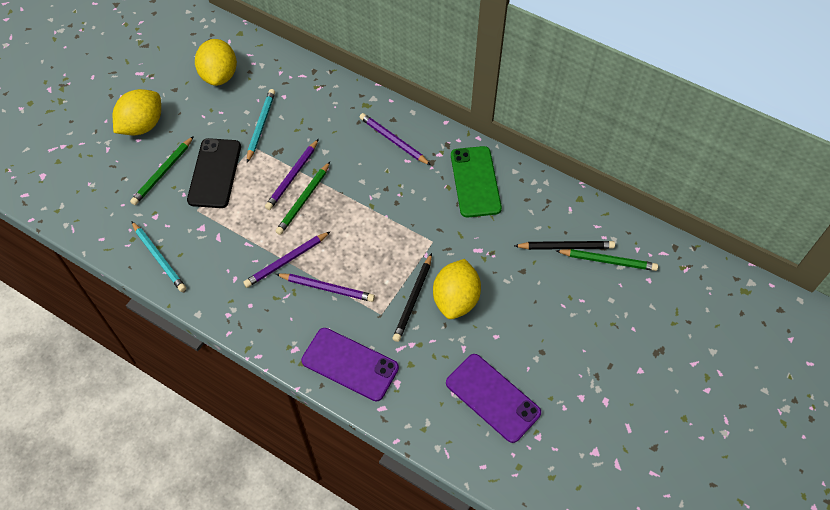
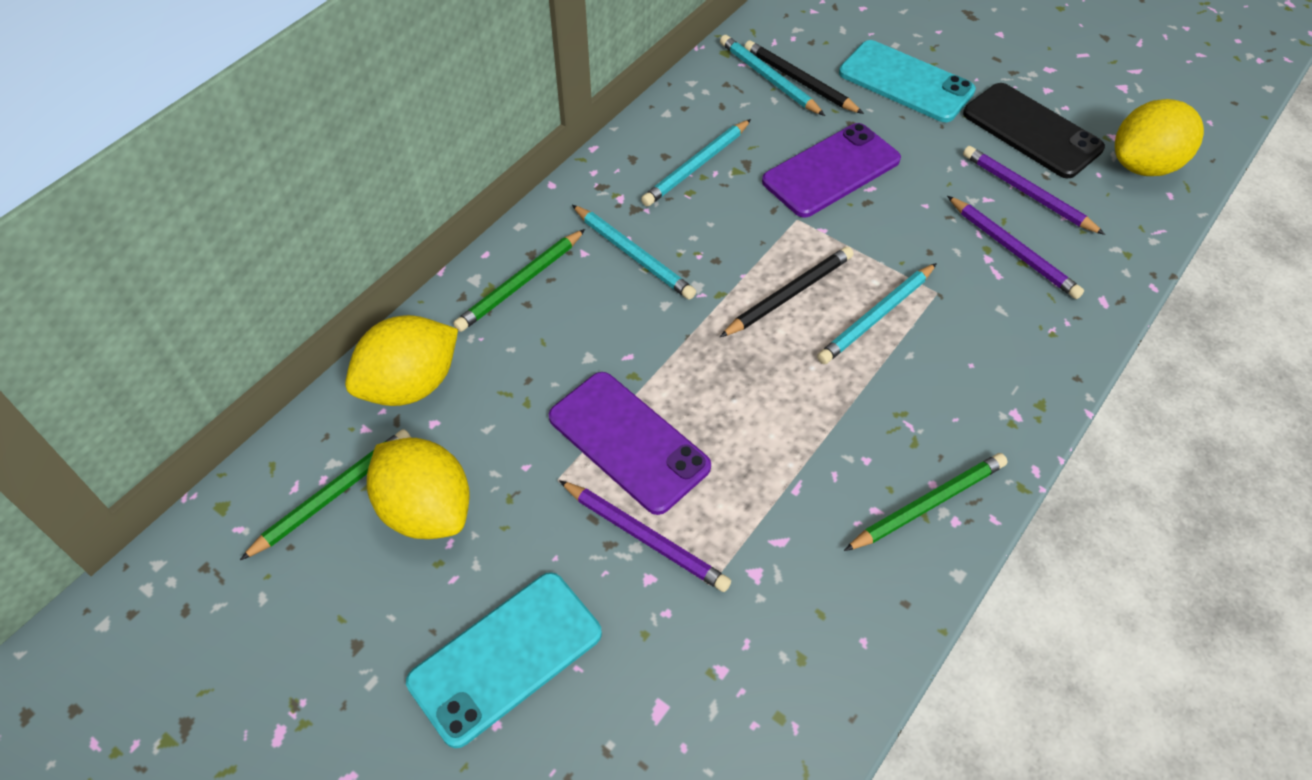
green phone: [451,146,502,217] = 1 -> none = 0
purple pencil: [243,231,331,288] [265,139,319,210] [276,273,375,302] [359,113,431,165] = 4 -> [559,480,731,592] [947,196,1084,299] [963,146,1105,235] = 3
turquoise pencil: [131,221,186,292] [247,89,275,163] = 2 -> [572,205,696,300] [641,119,751,206] [720,35,825,116] [817,263,937,364] = 4
turquoise phone: none = 0 -> [406,572,602,748] [839,40,976,122] = 2

